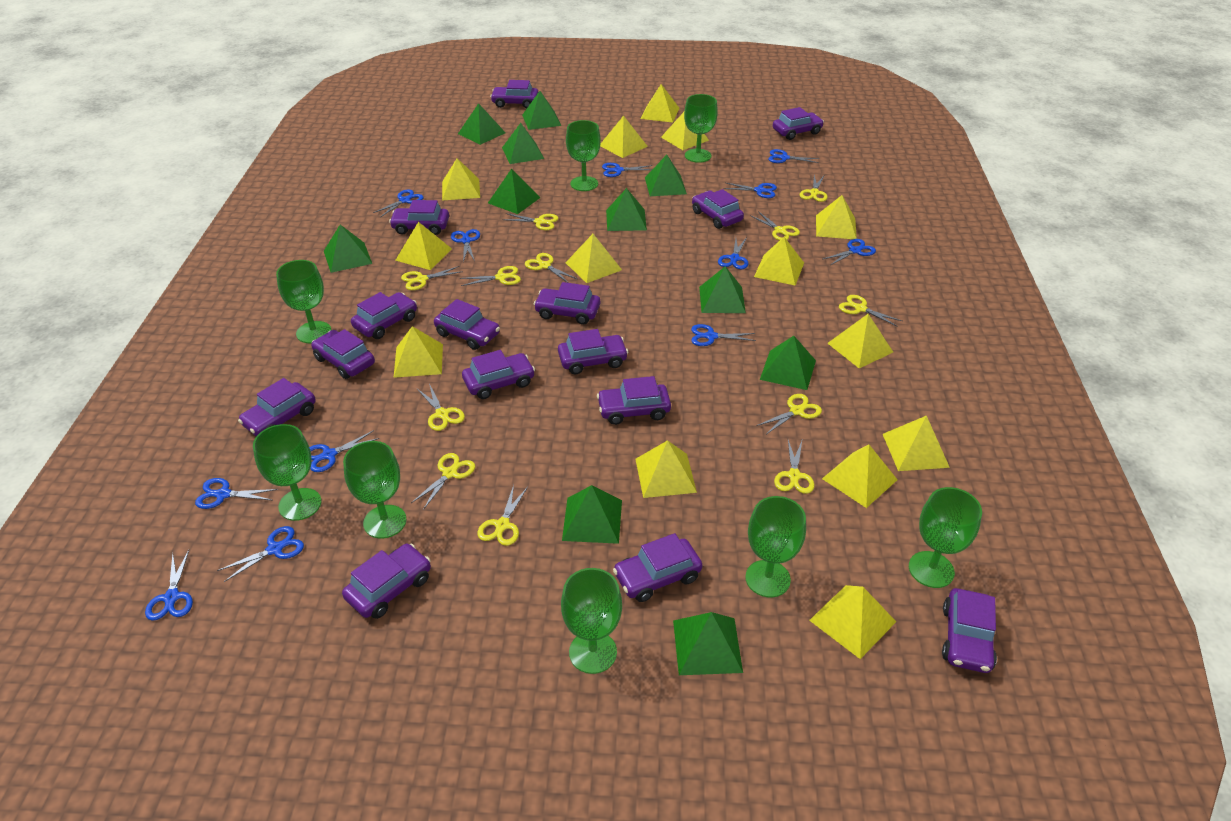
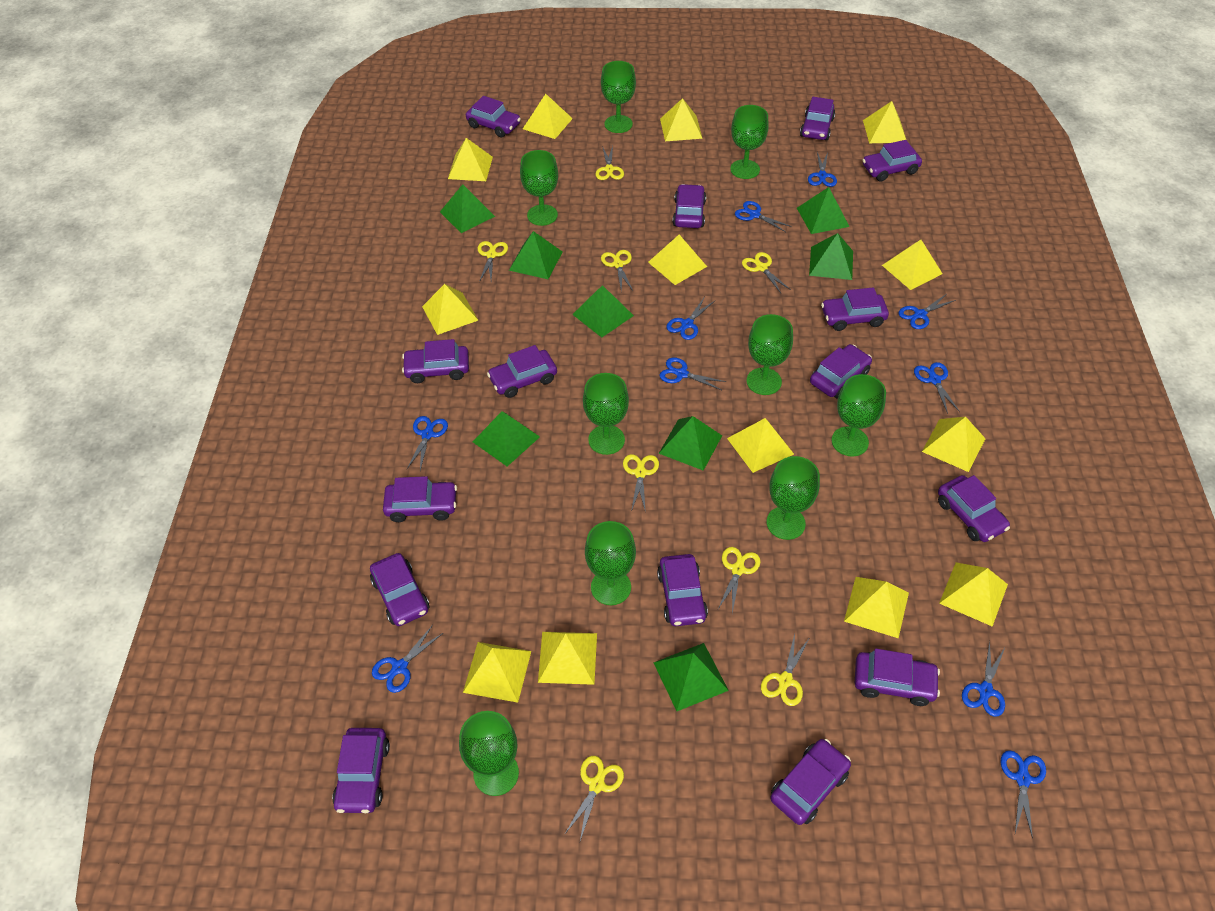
blue scissors: [145,550,193,621] [195,478,278,509] [217,526,304,582] [309,430,379,472] [373,189,424,217] [451,229,480,262] [602,163,652,177] [691,324,756,346] [718,237,748,269] [723,183,777,198] [768,149,820,163] [823,239,876,265] = 12 -> [372,625,443,693] [407,416,448,471] [660,358,726,390] [666,298,715,340] [735,201,792,232] [808,152,837,187] [898,294,956,329] [914,362,960,414] [962,641,1005,716] [1000,750,1046,839] = 10
green goblet: [253,424,321,521] [276,260,332,343] [343,441,407,538] [561,568,622,674] [566,120,601,191] [684,94,718,163] [745,496,806,597] [909,487,982,588] = 8 -> [459,711,519,796] [520,150,558,226] [583,373,629,455] [585,521,636,605] [601,61,636,133] [730,105,769,179] [746,314,793,395] [766,456,820,540] [832,374,886,456] = 9
green pyramid: [324,225,372,273] [458,103,506,145] [488,169,541,214] [502,123,544,164] [522,91,561,130] [562,485,622,544] [606,188,647,231] [645,155,687,196] [673,612,743,675] [699,266,746,313] [760,336,816,390] = 11 -> [440,184,495,233] [473,411,540,466] [509,231,562,279] [572,285,634,338] [654,643,729,711] [659,416,722,471] [797,187,850,234] [809,233,853,280] = 8
yellow pyramid: [394,326,443,378] [395,222,452,270] [442,158,480,200] [566,234,622,283] [600,116,648,158] [635,440,697,498] [641,84,679,123] [661,112,709,150] [754,237,804,285] [809,585,896,659] [816,195,857,239] [822,444,898,508] [828,314,893,368] [883,415,950,471] = 14 -> [422,284,478,335] [448,138,493,181] [463,642,531,703] [523,94,573,139] [538,632,597,685] [648,235,707,285] [660,98,703,141] [727,418,794,473] [844,577,909,638] [863,101,906,143] [882,240,943,290] [922,417,986,472] [939,562,1008,627] = 13
yellow scissors: [401,266,463,290] [411,453,475,510] [417,384,465,431] [460,266,521,286] [477,485,528,546] [502,213,558,230] [525,253,577,283] [750,211,800,241] [757,394,822,434] [774,440,814,494] [800,175,828,202] [839,295,902,327] = 12 -> [478,241,508,282] [564,756,624,841] [595,146,624,180] [601,250,633,292] [623,454,659,513] [718,547,760,614] [742,252,791,293] [761,634,810,706] = 8

